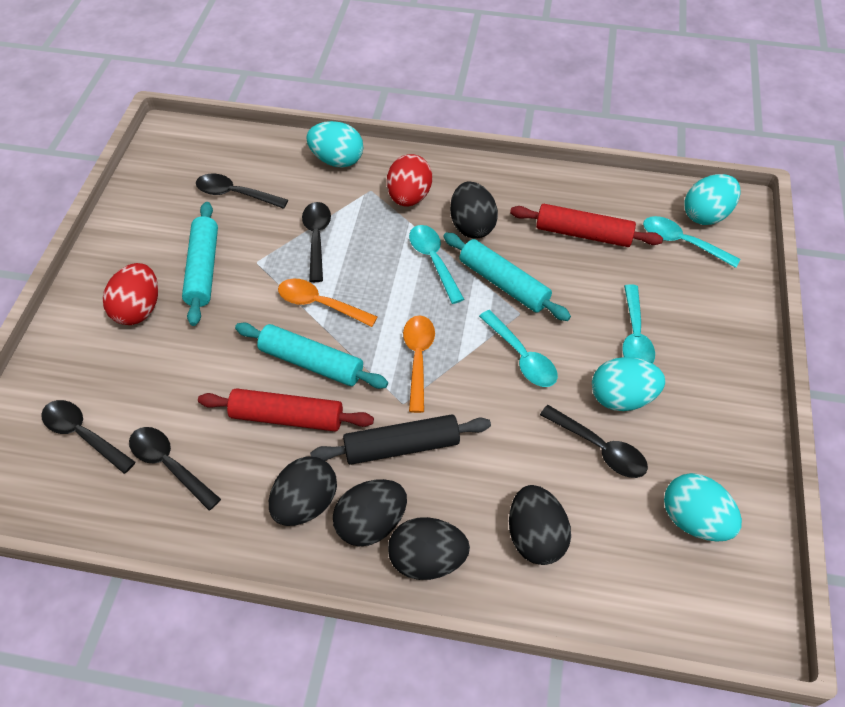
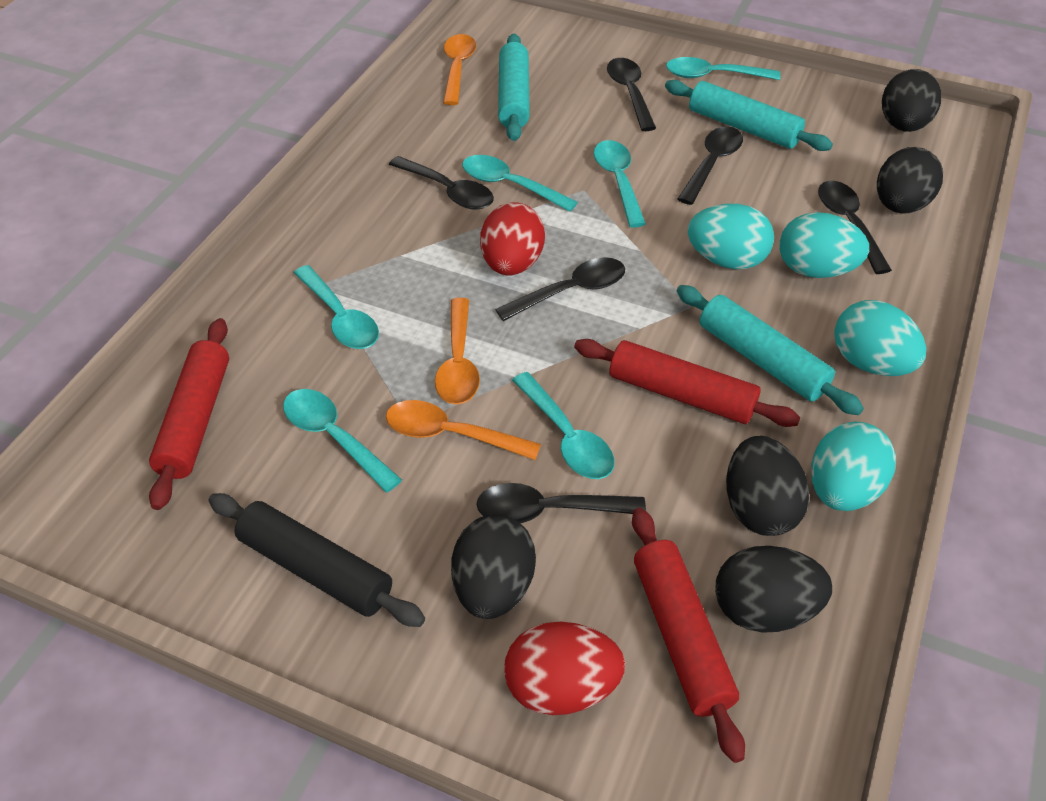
black spoon: [41,400,136,474] [129,427,221,510] [196,174,288,209] [302,202,331,282] [540,405,648,478] = 5 -> [389,156,494,210] [477,483,646,523] [495,257,625,321] [607,58,656,131] [677,126,743,205] [818,181,892,274] = 6
orange spoon: [278,279,377,327] [403,315,435,413] = 2 -> [386,400,541,460] [435,298,480,404] [443,34,476,105] = 3
red rolling pin: [198,388,374,432] [510,204,663,247] = 2 -> [149,318,229,510] [574,339,800,427] [632,508,745,763] = 3
turquoise spoon: [409,225,464,304] [479,310,558,387] [622,284,655,363] [643,216,741,268] = 4 -> [283,389,402,493] [294,265,379,349] [462,155,578,212] [512,372,614,479] [594,140,646,228] [666,57,781,80] = 6

